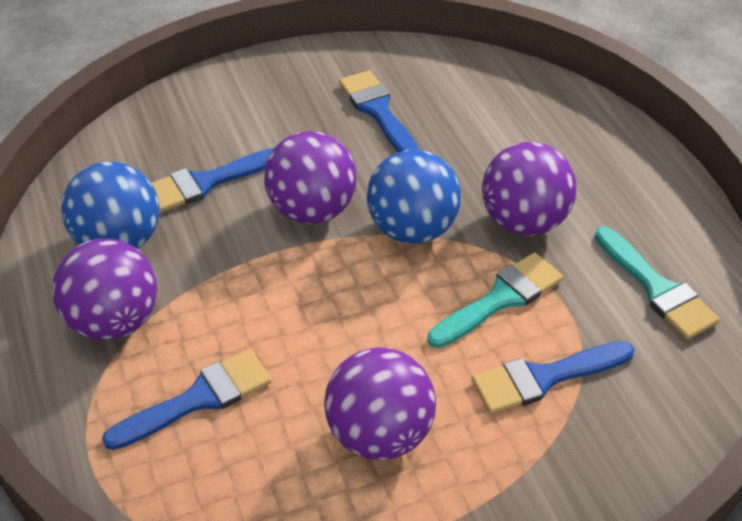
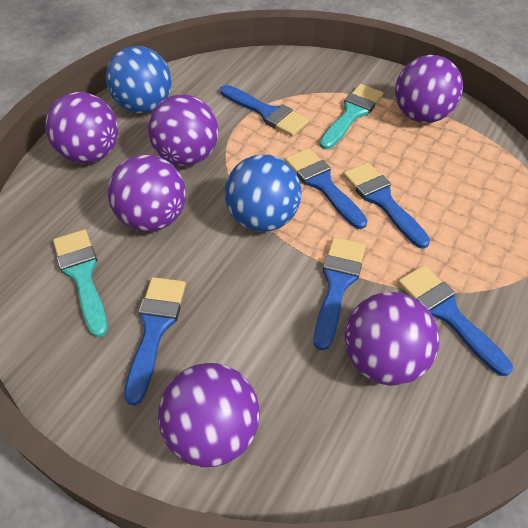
blue brush: [102,349,272,450] [151,148,274,213] [339,70,419,152] [472,341,634,414] = 4 -> [124,277,186,405] [220,85,309,137] [285,148,368,229] [314,237,365,351] [343,162,430,249] [398,265,513,376] = 6
purple ball: [52,238,157,340] [264,131,357,224] [324,347,436,460] [482,142,577,236] = 4 -> [45,92,118,164] [107,154,186,232] [148,94,218,166] [158,363,260,467] [344,292,439,386] [395,55,463,123] = 6

